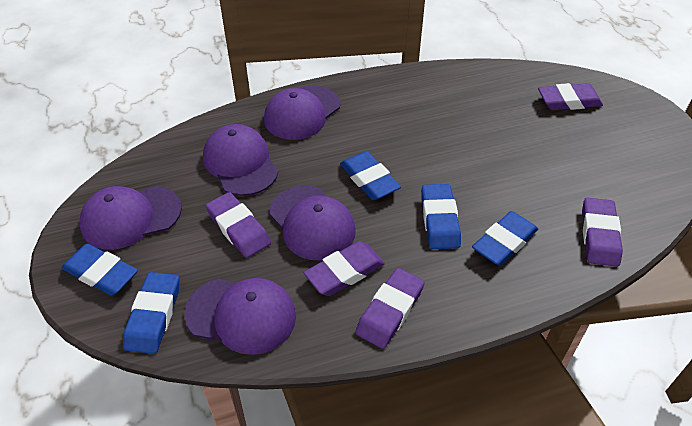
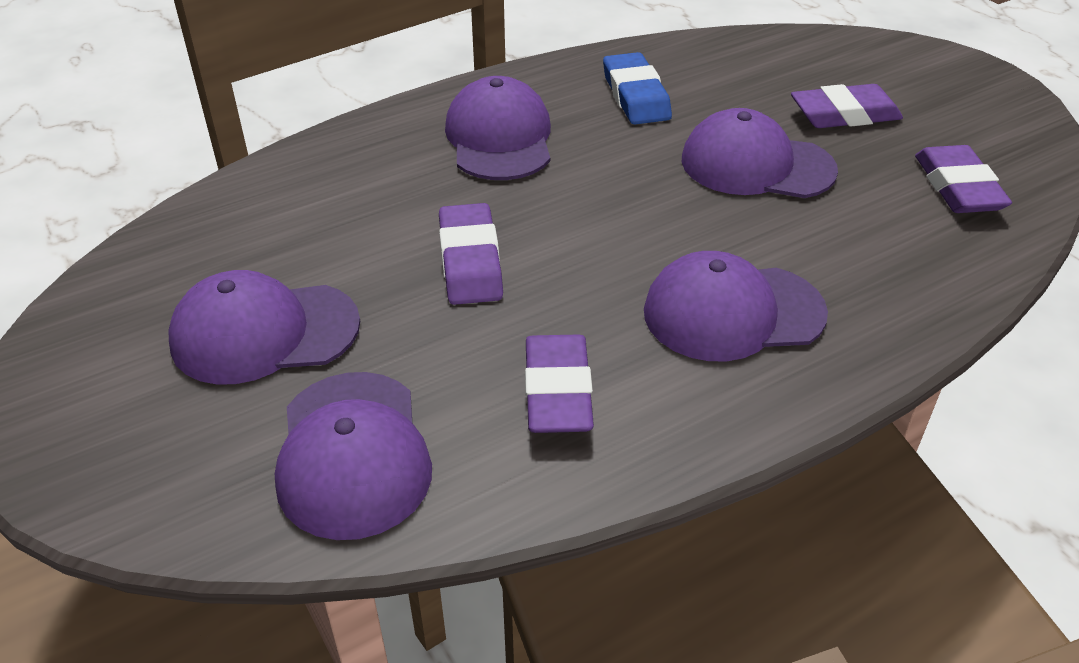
blue eraser: [61,243,138,296] [123,272,179,354] [340,151,401,200] [421,184,461,249] [472,211,538,266] = 5 -> [603,52,672,125] = 1
purple eraser: [206,192,271,258] [304,241,385,296] [355,268,425,349] [538,83,603,110] [582,198,623,267] = 5 -> [439,203,503,305] [525,334,594,433] [791,84,903,128] [915,145,1012,213] = 4

